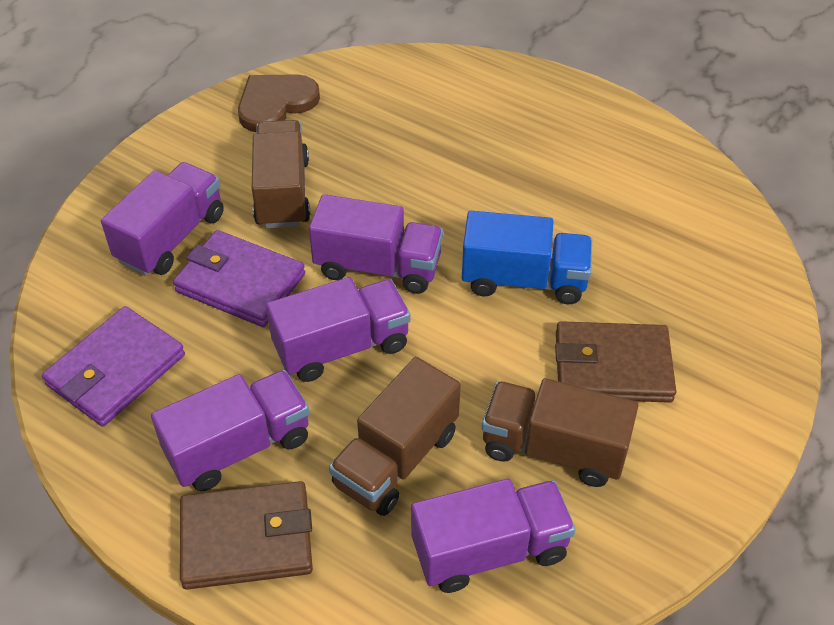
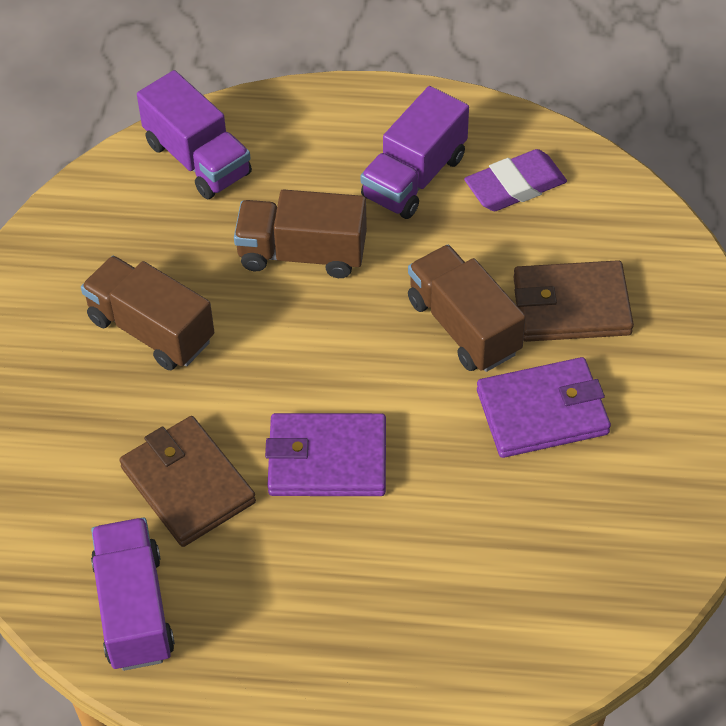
blue truck: [462,211,592,304] = 1 -> none = 0
brown heart: [238,74,320,132] = 1 -> none = 0
purple eraser: none = 0 -> [464,149,567,211] = 1
purple truck: [101,162,224,276] [151,370,310,491] [266,277,411,382] [309,194,443,294] [411,479,576,593] = 5 -> [91,518,175,671] [137,70,252,199] [361,86,469,219] = 3

